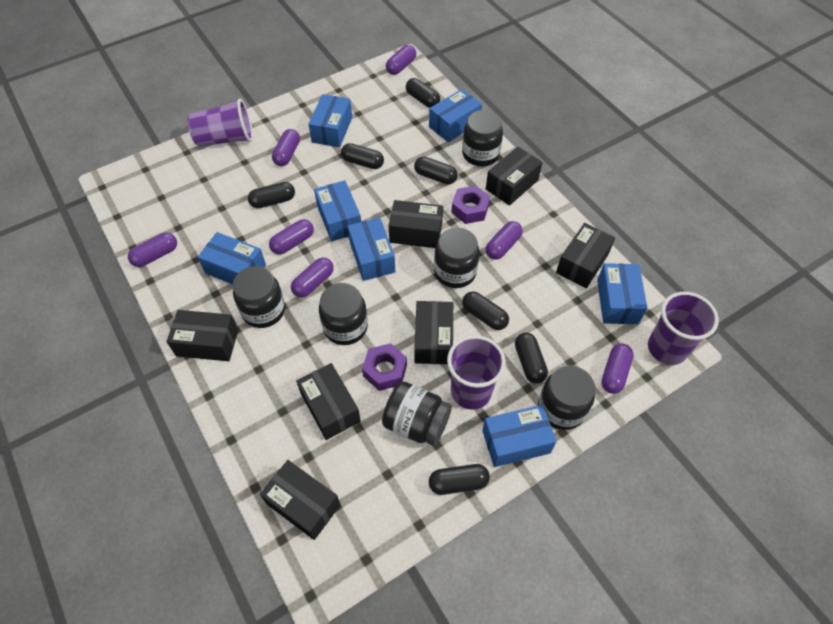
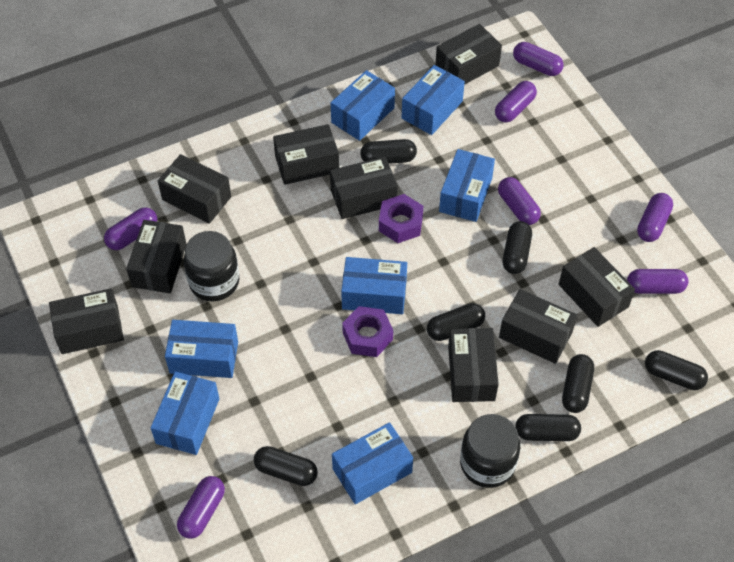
black box: [166,310,238,361] [260,460,341,540] [296,363,361,440] [388,200,443,248] [414,301,453,364] [486,147,543,205] [556,223,615,288] = 7 -> [49,288,124,354] [126,220,187,293] [158,154,231,224] [273,124,339,185] [330,157,398,219] [435,24,502,85] [448,328,499,402] [499,289,577,364] [559,247,635,327] = 9
black jar: [233,266,285,328] [319,283,368,345] [382,381,452,446] [434,228,480,288] [462,110,503,166] [538,365,595,430] = 6 -> [184,231,239,301] [460,414,520,488] = 2
purple cup: [188,99,253,147] [447,335,506,410] [648,292,719,365] = 3 -> none = 0

